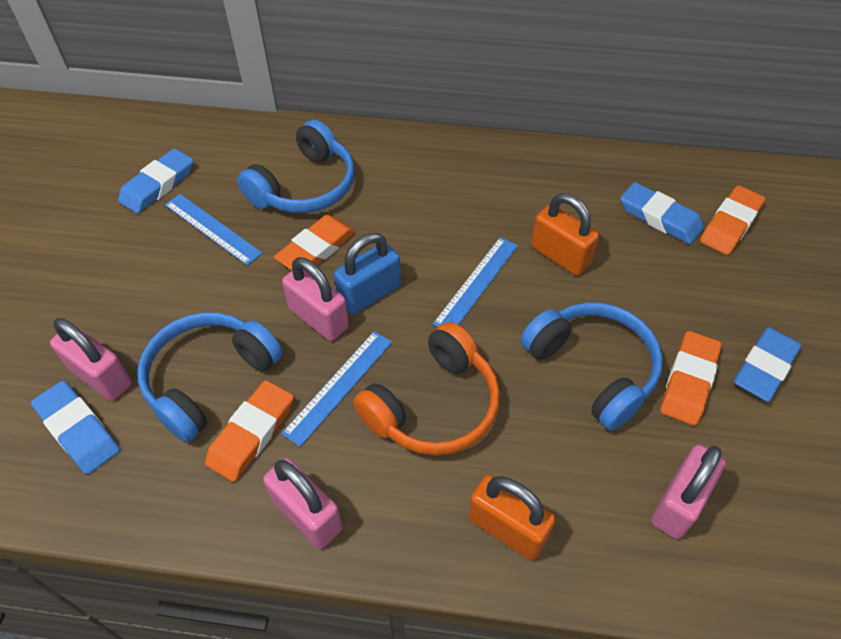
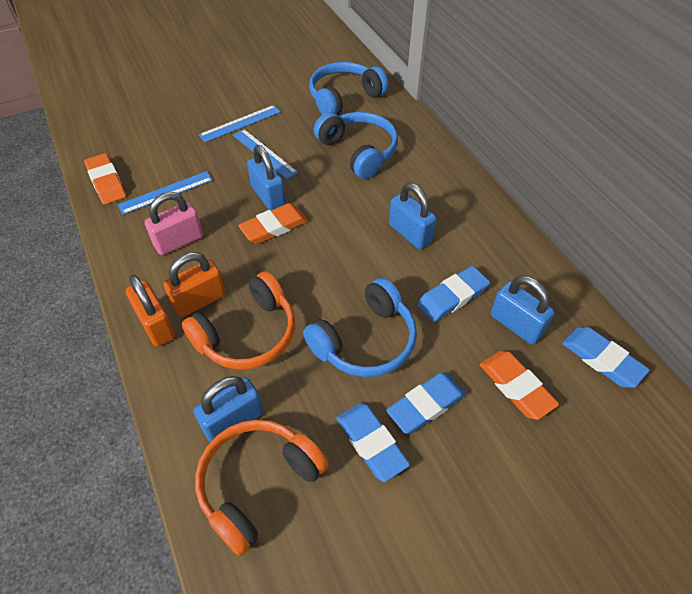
blue padlock: [334,233,401,315] = 1 -> [194,376,263,442] [247,145,286,210] [389,183,437,249] [490,276,555,345] = 4
orange eraser: [205,380,294,482] [274,215,356,271] [660,331,722,426] [700,185,765,255] = 4 -> [84,153,126,204] [238,203,308,244] [480,351,559,420] = 3
orange headphones: [353,322,500,456] = 1 -> [182,271,295,370] [195,419,329,556] = 2
pink padlock: [50,318,132,401] [263,458,343,549] [282,257,349,341] [651,445,726,539] = 4 -> [145,192,203,255] = 1

